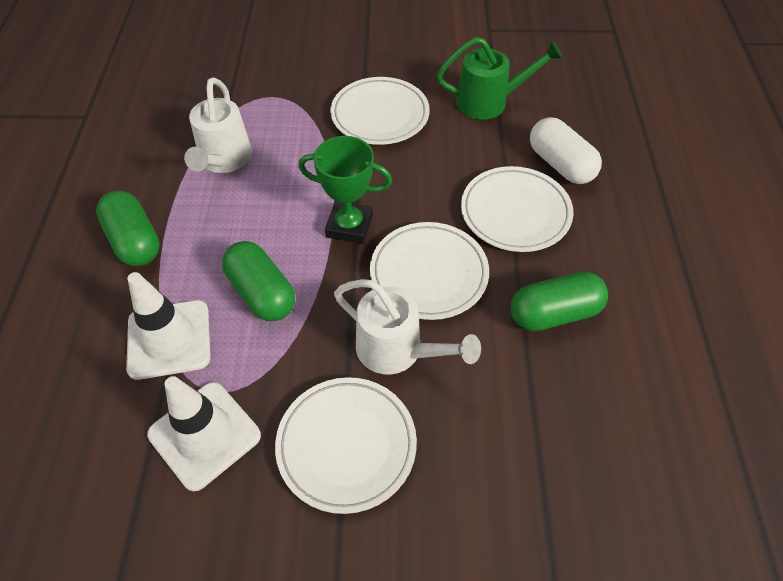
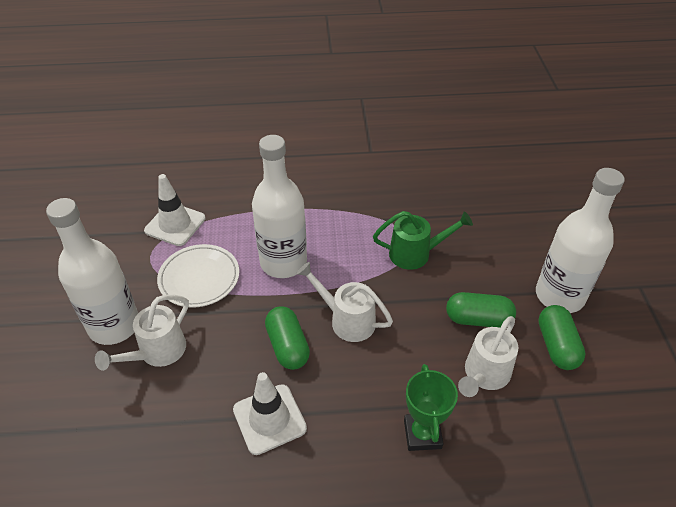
white bottle: none = 0 -> [46,198,138,345] [252,135,307,278] [536,168,625,313] = 3
white capsule: [530,117,602,184] = 1 -> none = 0
white plate: [275,377,417,514] [330,77,430,145] [370,222,489,320] [461,166,574,252] = 4 -> [157,244,239,308] = 1
white watering can: [184,77,252,173] [334,279,481,374] = 2 -> [95,295,189,371] [296,262,393,342] [458,316,519,397] = 3

